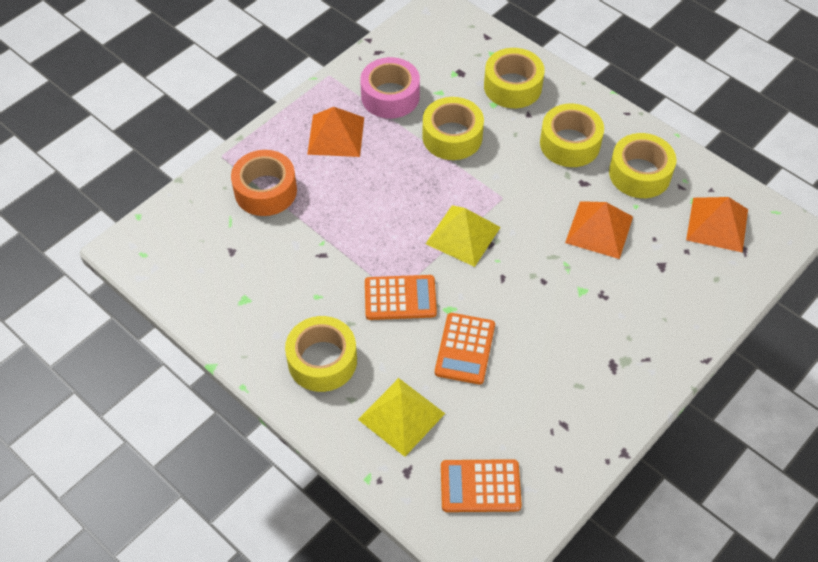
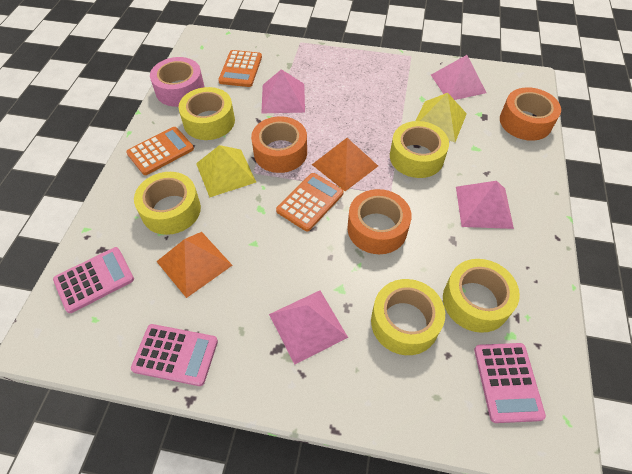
orange pyramid: [307,107,364,157] [565,201,633,259] [686,197,748,253] = 3 -> [156,232,232,298] [312,138,378,191] = 2
orange tape: [231,150,297,216] = 1 -> [251,116,307,173] [347,189,412,254] [500,87,561,141] = 3
pink calculator: none = 0 -> [53,247,134,313] [131,324,218,386] [474,343,546,423] = 3
pink pyramid: none = 0 -> [261,69,305,114] [269,291,348,365] [431,55,487,100] [456,181,514,229] = 4

